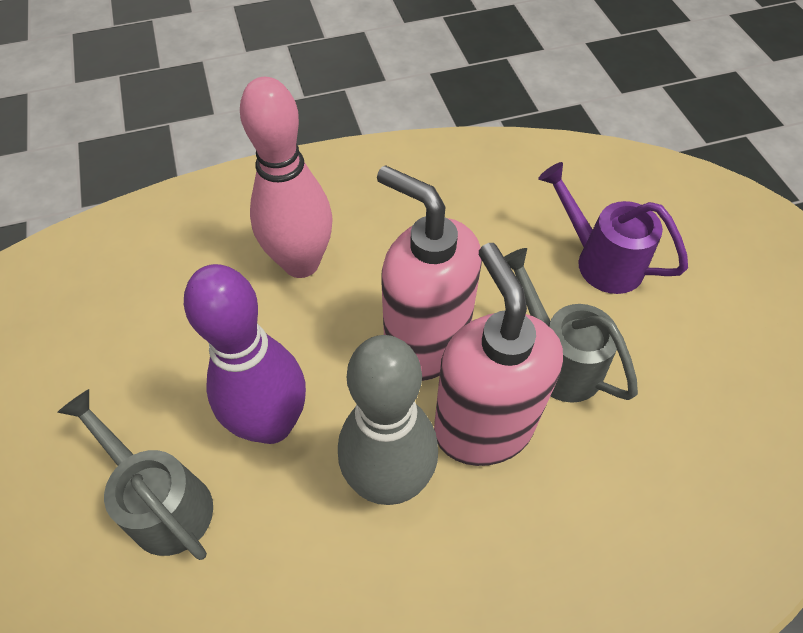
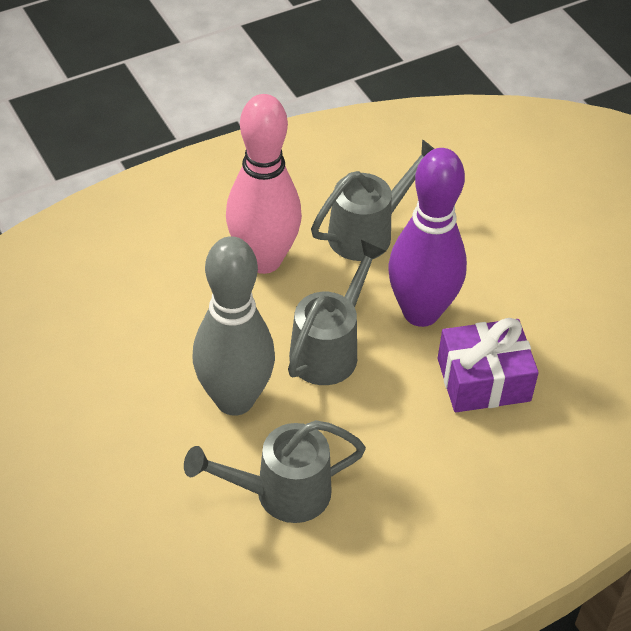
grey watering can: [57,389,213,560] [504,248,638,403] = 2 -> [184,420,366,523] [288,240,386,385] [311,139,434,261] = 3
pink soap dispenser: [377,165,482,381] [434,243,563,466] = 2 -> none = 0
purple gift: none = 0 -> [438,318,539,412] = 1
purple watering can: [538,162,688,294] = 1 -> none = 0

